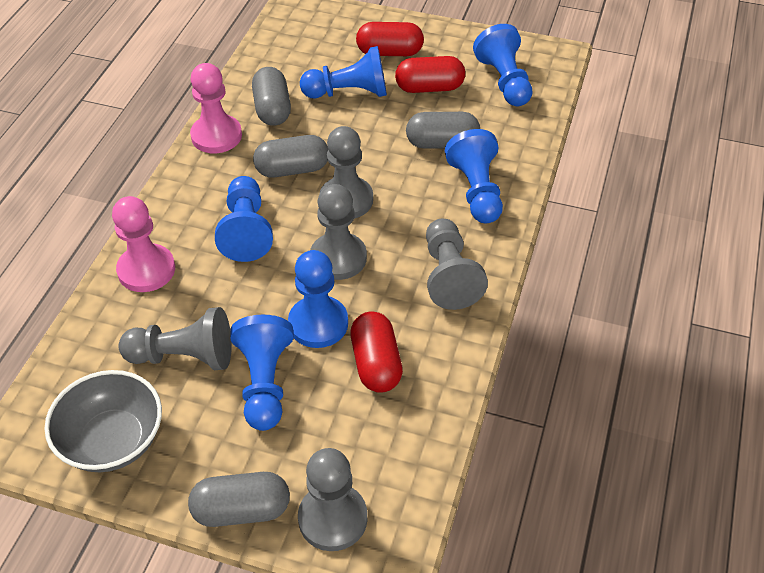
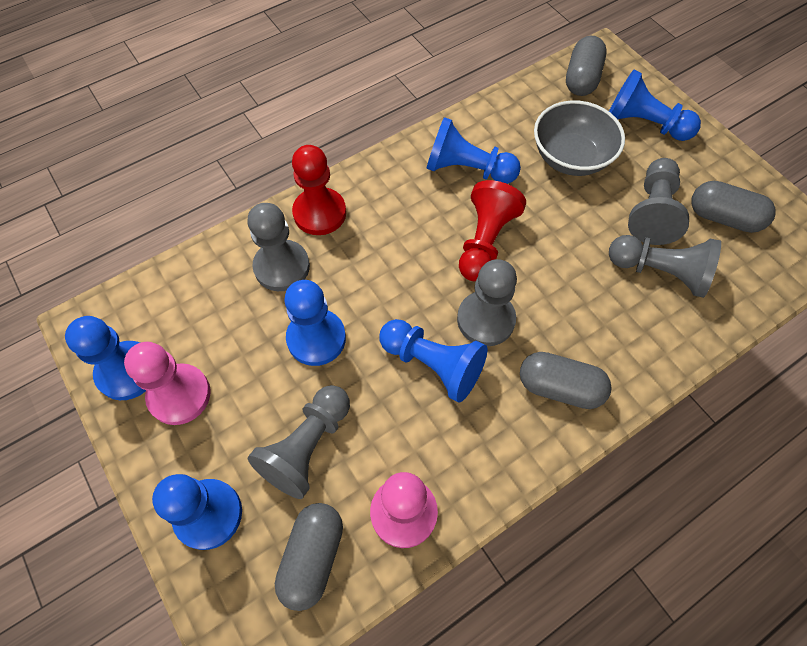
red capsule: [351,311,403,393] [356,22,424,56] [395,56,465,93] = 3 -> none = 0
red pawn: none = 0 -> [292,145,346,235] [459,180,526,281] = 2

